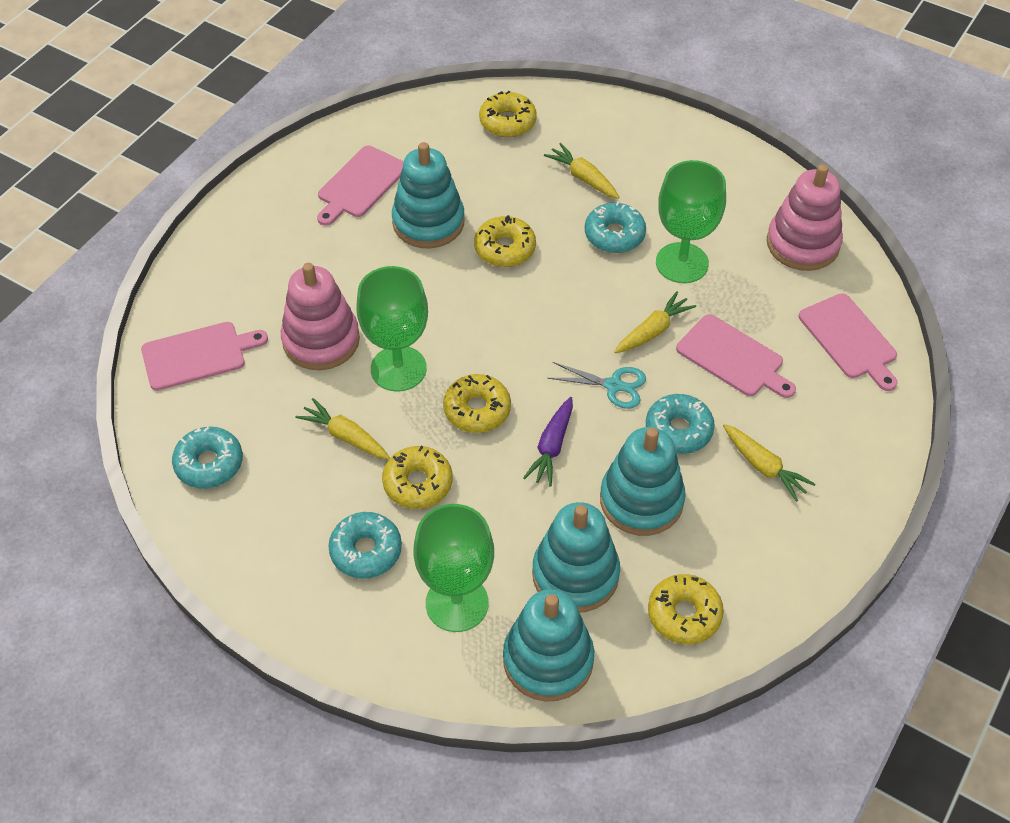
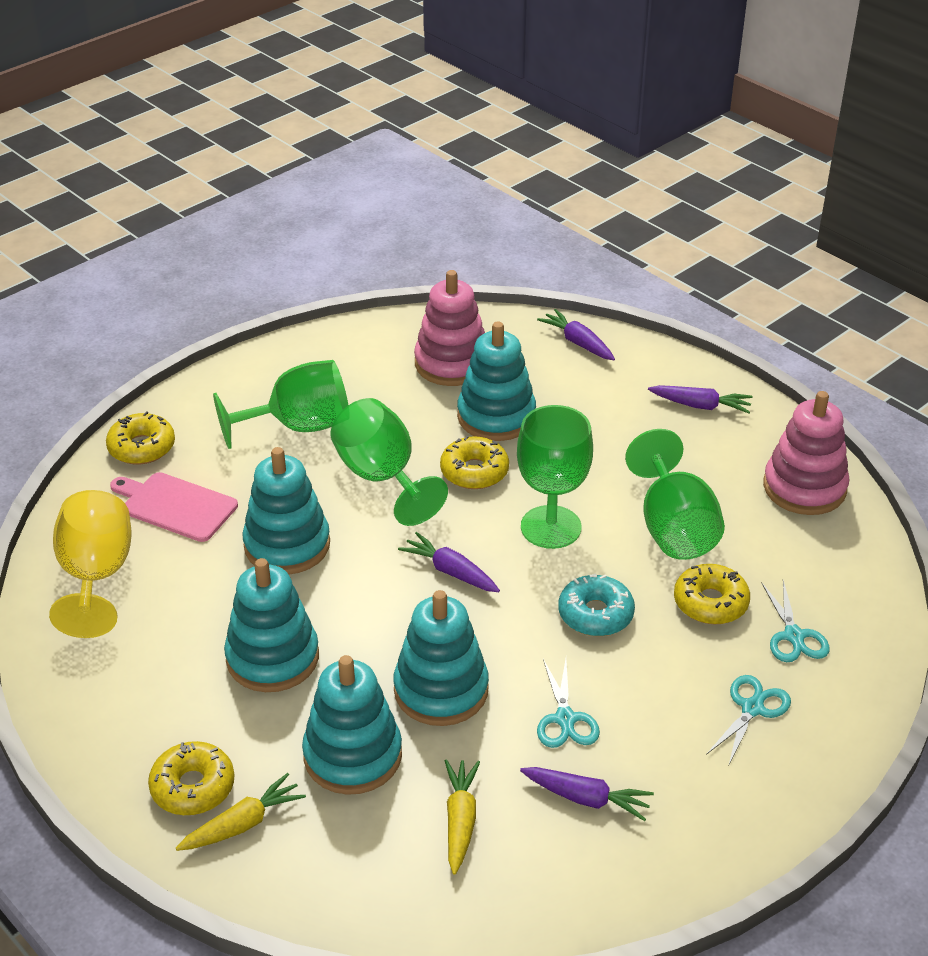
green goblet: [357,266,428,392] [413,504,494,632] [656,160,726,283] = 3 -> [213,360,348,449] [330,398,448,526] [517,405,593,549] [625,429,725,560] = 4
pink cutting board: [141,322,268,391] [317,146,404,226] [676,314,796,398] [799,293,898,391] = 4 -> [110,472,238,542] = 1
purple carrot: [523,397,573,486] = 1 -> [398,532,500,592] [520,767,654,821] [537,309,615,360] [648,385,753,414] = 4
turquoise donut: [172,427,243,489] [328,512,402,579] [585,201,646,253] [646,394,715,454] = 4 -> [558,574,635,636] = 1
turquoise scissors: [548,362,646,409] = 1 -> [537,659,600,748] [706,675,791,767] [761,580,830,662] = 3
turquoise stacking toy: [392,142,465,248] [503,589,594,702] [532,502,620,613] [600,427,686,536] = 4 -> [224,558,319,692] [242,447,330,574] [302,655,402,795] [393,590,489,726] [457,321,536,441] = 5
yellow carrot: [296,398,390,459] [544,143,619,199] [614,291,696,353] [723,424,815,502] = 4 -> [176,773,306,851] [445,760,480,875] = 2
yellow donut: [382,446,452,509] [443,374,511,433] [474,215,536,267] [479,91,537,137] [648,574,724,644] = 5 -> [106,411,175,464] [148,741,234,815] [440,436,509,489] [674,564,750,625] = 4
yellow goblet: none = 0 -> [49,490,132,638] = 1

